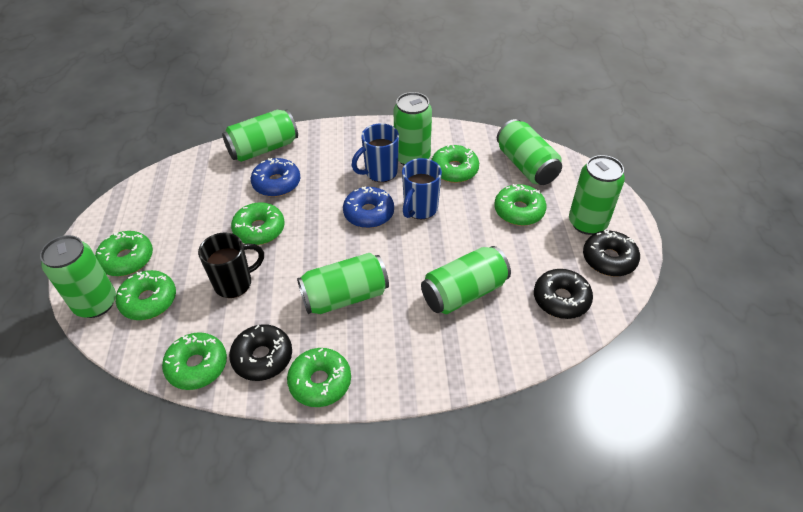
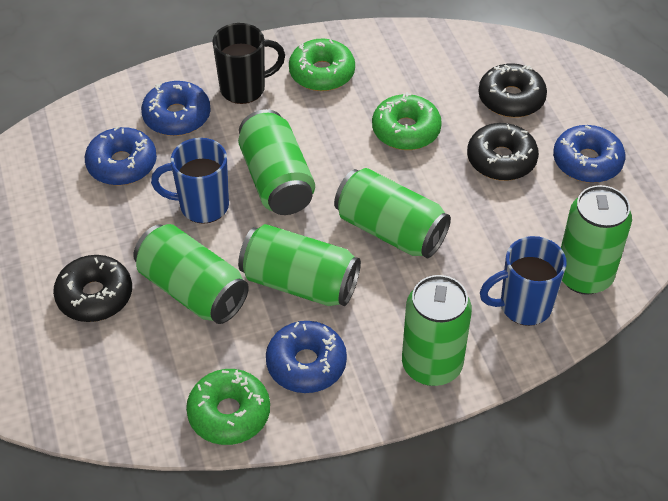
blue donut: [251,158,301,197] [343,186,394,228] = 2 -> [85,126,157,186] [141,81,211,136] [266,321,347,393] [553,125,625,183] = 4
green can: [40,235,116,318] [222,109,298,162] [297,253,389,314] [393,92,432,165] [421,246,511,314] [497,119,562,185] [569,155,625,235] = 7 -> [133,224,249,324] [238,109,315,215] [238,224,361,306] [334,168,451,258] [402,275,472,386] [561,185,632,295] = 6
green donut: [95,231,153,276] [116,270,176,320] [162,332,227,390] [231,202,285,245] [287,348,351,407] [431,145,479,183] [494,184,546,226] = 7 -> [186,369,270,445] [289,39,355,91] [372,92,442,150] = 3

